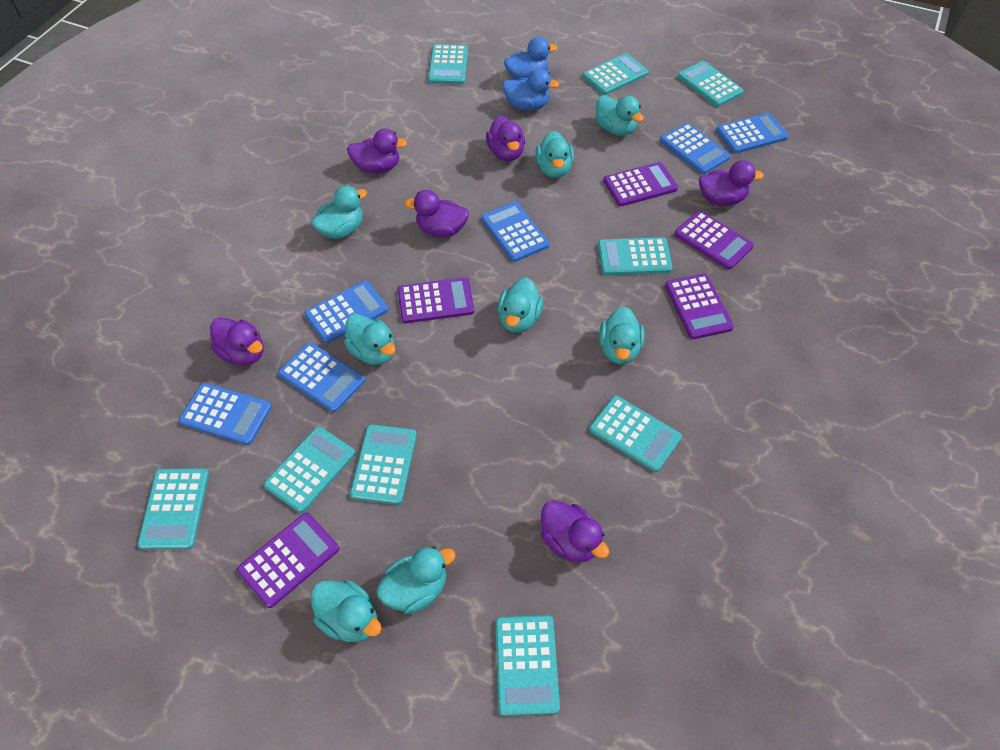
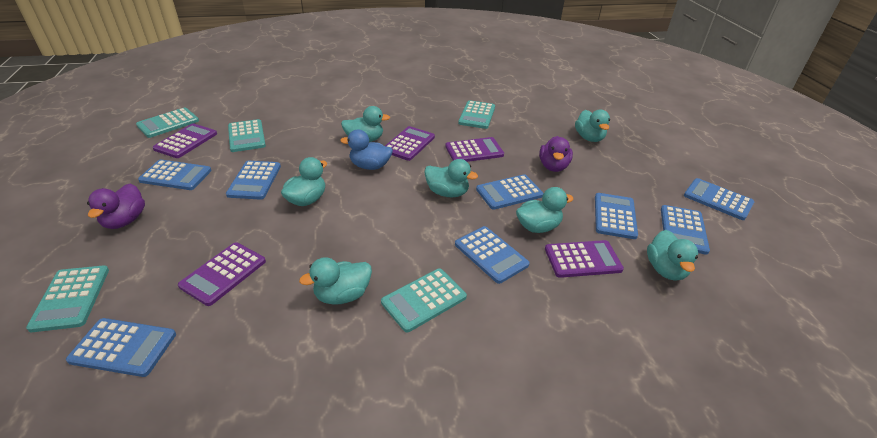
blue calculator: [179,383,272,445] [278,342,365,412] [304,281,389,344] [481,202,549,262] [660,123,731,174] [716,113,789,154] = 6 -> [66,318,176,377] [138,159,211,190] [226,161,281,200] [455,226,530,284] [476,174,543,210] [595,193,638,239] [661,205,710,255] [684,178,755,220] = 8
blue duck: [502,68,559,111] [504,37,557,80] = 2 -> [340,129,393,170] = 1
purple duck: [210,317,264,365] [347,129,407,173] [405,190,469,237] [486,115,525,161] [541,500,609,563] [699,160,764,206] = 6 -> [87,183,145,229] [539,136,573,172] = 2
turquoise calculator: [137,469,209,550] [263,427,356,513] [350,424,417,505] [428,44,468,84] [495,615,560,716] [582,53,649,95] [589,396,682,472] [598,237,673,275] [678,61,744,107] = 9 -> [26,266,109,332] [136,107,199,138] [228,119,266,152] [381,268,467,333] [458,100,495,129] = 5
turquoise duck: [311,186,367,239] [311,580,382,642] [344,314,395,365] [376,547,456,614] [498,277,543,333] [535,131,574,178] [596,95,644,136] [599,306,645,364] = 8 -> [281,157,327,206] [299,257,372,305] [341,106,390,142] [424,159,478,197] [516,187,573,233] [575,110,610,142] [647,230,698,280] = 7

